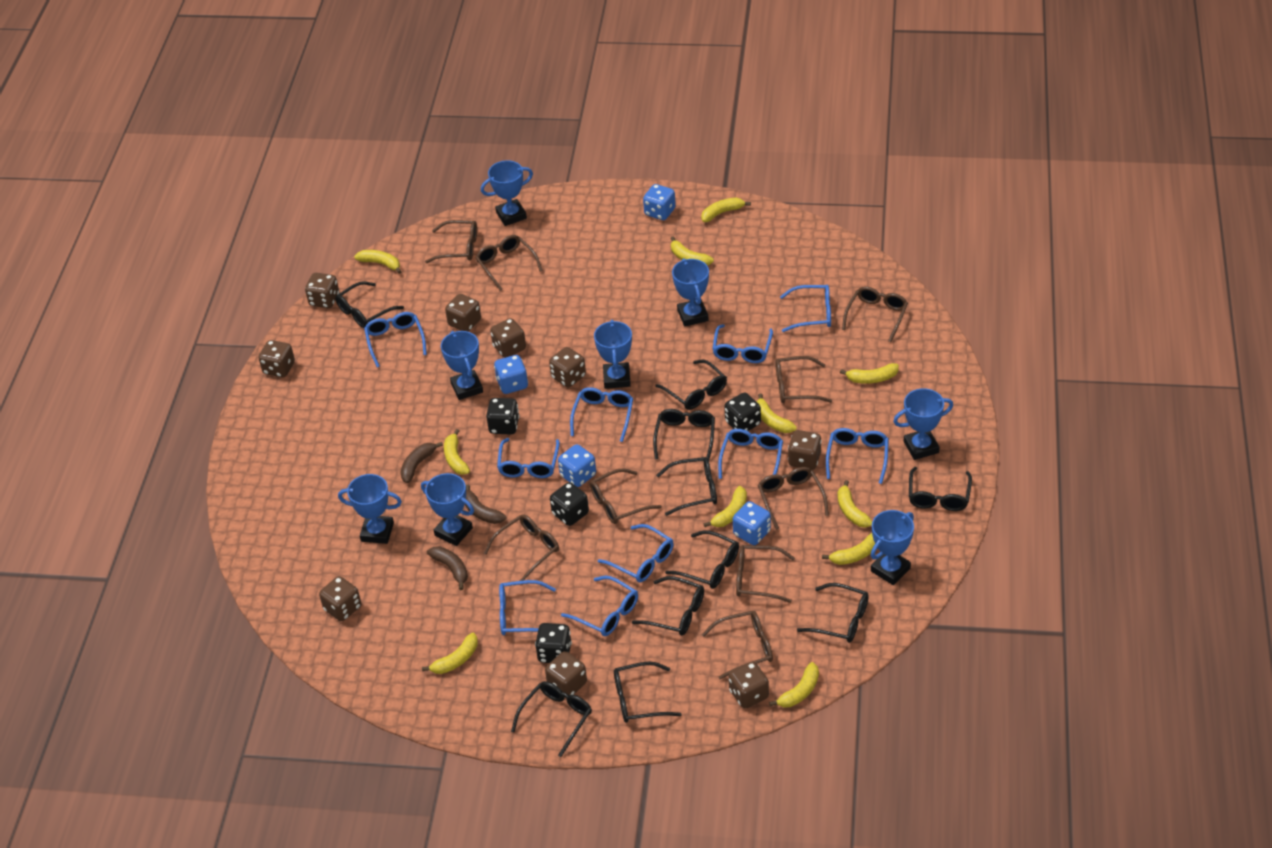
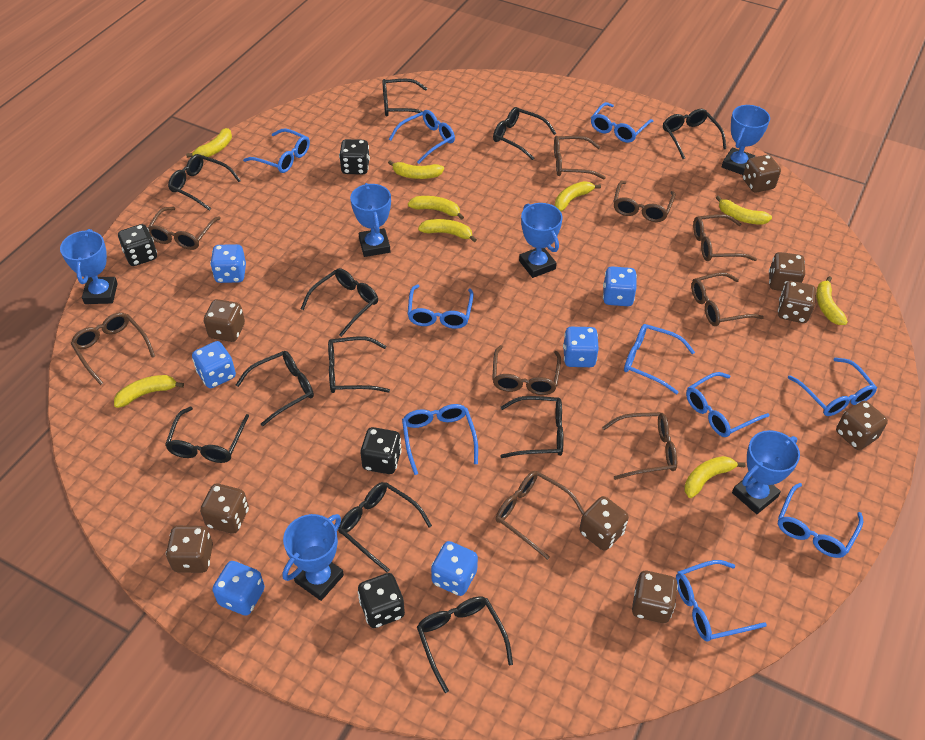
black glasses: [335,281,404,328] [511,681,592,757] [614,661,682,723] [632,576,704,636] [653,409,715,460] [655,360,727,410] [656,457,717,516] [665,530,739,589] [797,583,869,643] [909,467,972,511] = 10 -> [165,407,249,463] [168,154,241,211] [236,351,314,426] [301,268,378,337] [328,336,390,393] [338,482,432,573] [382,79,427,116] [417,596,513,693] [493,107,556,160] [500,396,563,458] [663,109,726,159] = 11
blue dice: [494,355,528,394] [558,444,596,487] [643,184,676,220] [733,501,771,545] = 4 -> [192,341,236,388] [210,244,246,283] [212,561,265,616] [431,541,478,596] [563,327,599,367] [603,266,637,306] = 6
blue trophy: [338,474,402,544] [421,473,474,546] [441,331,483,400] [481,160,533,226] [594,320,632,389] [672,259,709,326] [871,510,914,585] [893,388,953,460] = 8 -> [60,229,118,304] [282,514,344,601] [350,183,391,257] [519,203,563,278] [722,105,770,175] [732,430,800,514] = 6
brown banana: [400,442,443,483] [427,546,468,590] [465,484,506,524] = 3 -> none = 0
yellow banana: [354,250,402,274] [422,633,478,674] [444,429,470,475] [671,236,714,265] [701,198,751,222] [704,486,747,527] [756,393,797,433] [769,662,819,707] [822,533,875,565] [838,480,872,527] [840,363,899,384] = 11 -> [114,375,184,408] [186,128,232,158] [388,160,444,179] [408,196,464,220] [418,219,477,242] [555,181,601,211] [684,456,746,498] [716,195,772,225] [816,276,848,325] = 9

